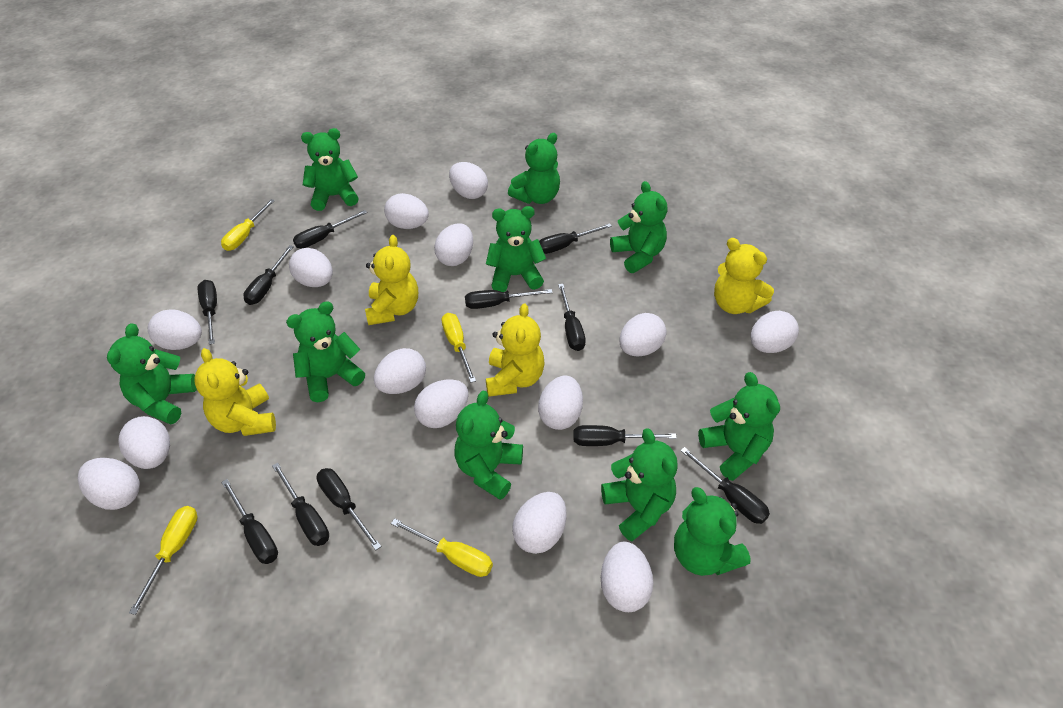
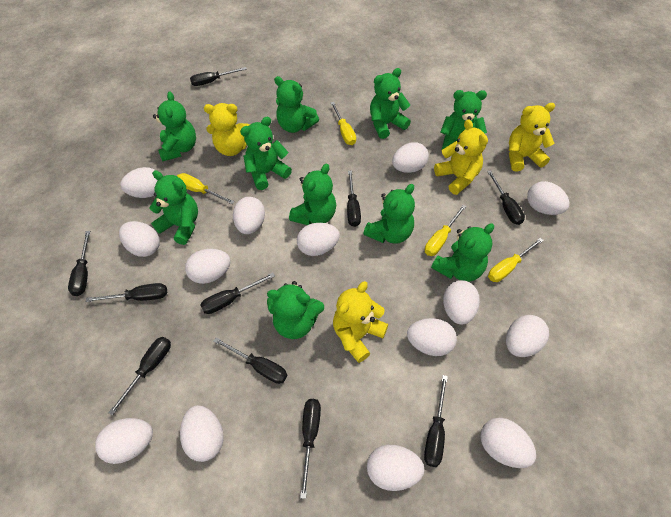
black screwdriver: [198,280,217,345] [221,479,278,564] [243,245,294,305] [272,463,329,546] [293,210,367,249] [316,468,381,550] [465,289,553,309] [539,223,612,254] [558,284,586,351] [573,425,677,446] [680,447,770,524] = 11 -> [68,231,90,296] [86,283,167,302] [108,337,171,416] [190,67,247,86] [201,273,275,314] [213,337,287,384] [300,399,321,499] [347,171,361,227] [424,375,448,467] [487,170,525,225] = 10

